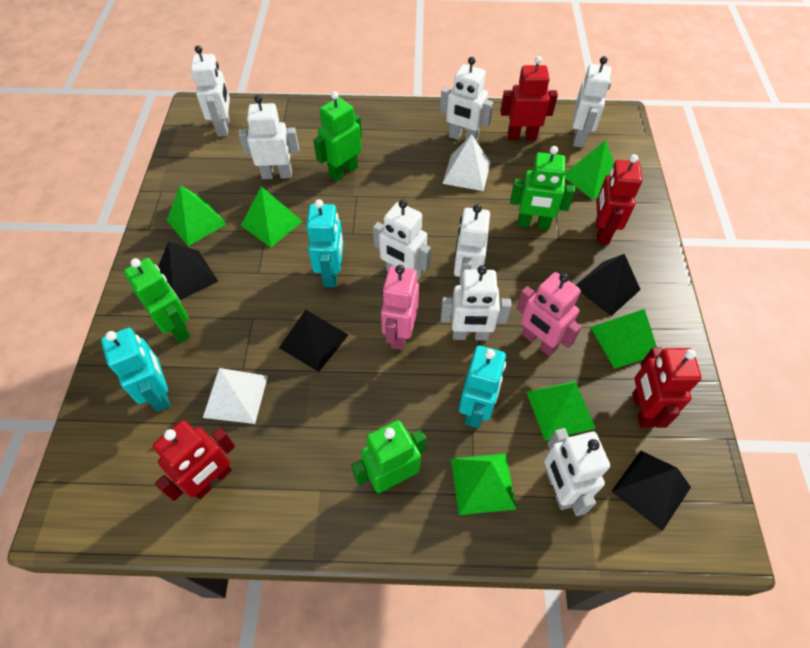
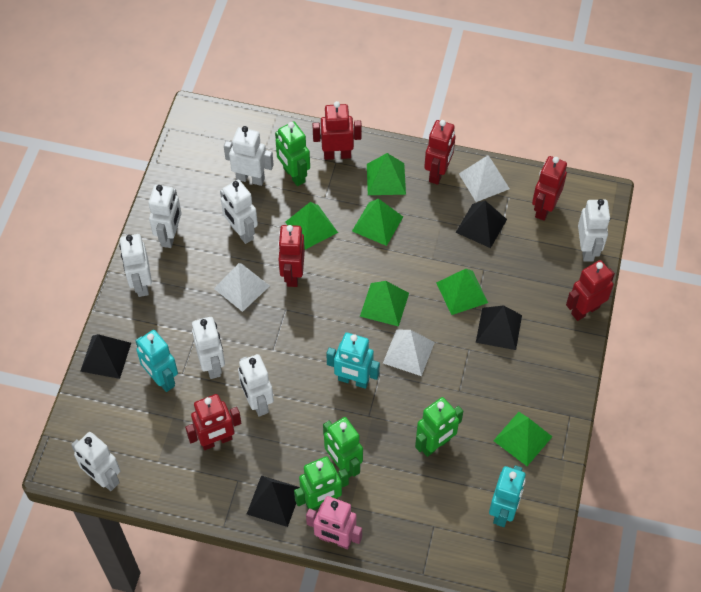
pink robot: [381,265,419,350] [516,272,582,356] = 2 -> [306,496,362,549] = 1
red robot: [153,420,235,501] [501,56,558,141] [596,154,642,244] [632,347,702,428] = 4 -> [185,394,241,450] [278,225,305,287] [312,101,362,160] [424,120,456,185] [532,156,567,221] [566,260,615,321] = 6
white pyramid: [203,368,268,424] [442,134,491,191] = 2 -> [214,263,270,312] [383,329,435,376] [459,155,510,202] = 3

